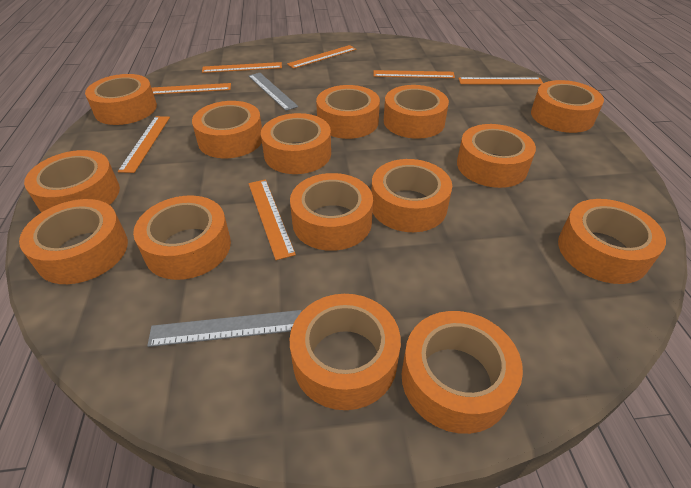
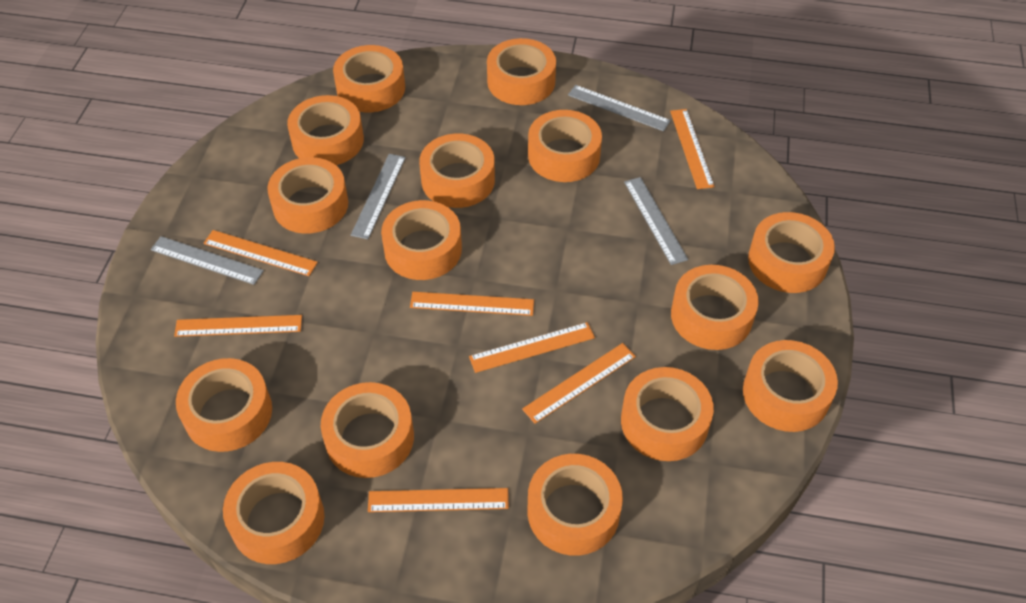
grey ruler: [147,310,301,347] [249,73,298,111] = 2 -> [151,236,264,285] [351,154,406,239] [568,85,671,131] [624,177,688,265] = 4

